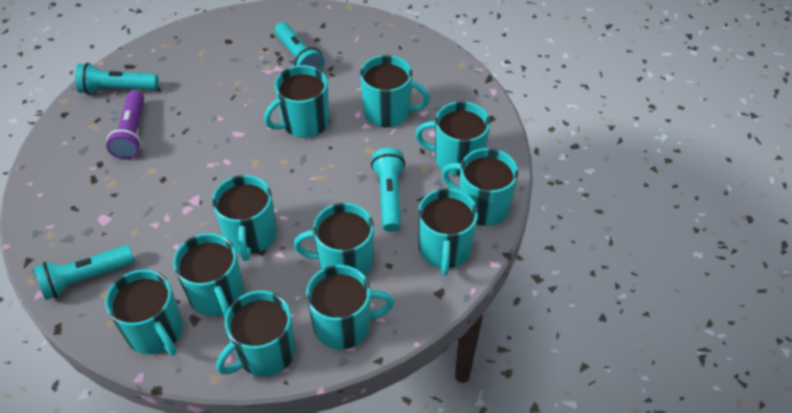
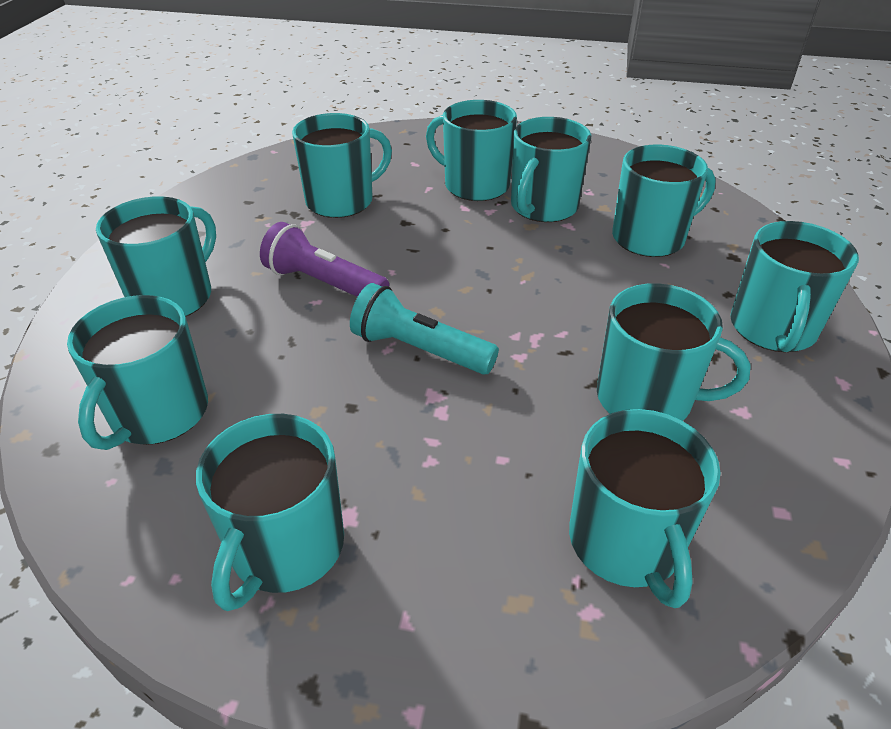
turquoise flashlight: [34,245,135,300] [75,63,158,94] [275,22,325,71] [371,148,405,232] = 4 -> [350,283,499,375] = 1
turquoise mug: [105,269,183,355] [173,233,244,318] [212,175,277,261] [216,291,296,377] [264,65,329,138] [293,203,374,276] [306,265,394,349] [360,55,430,127] [415,101,490,176] [418,188,478,276] [441,148,518,226] = 11 -> [67,295,208,450] [96,196,216,316] [196,414,344,611] [292,113,392,218] [426,100,517,201] [511,117,591,222] [569,409,721,608] [597,283,751,421] [612,144,716,257] [730,221,859,352] = 10

